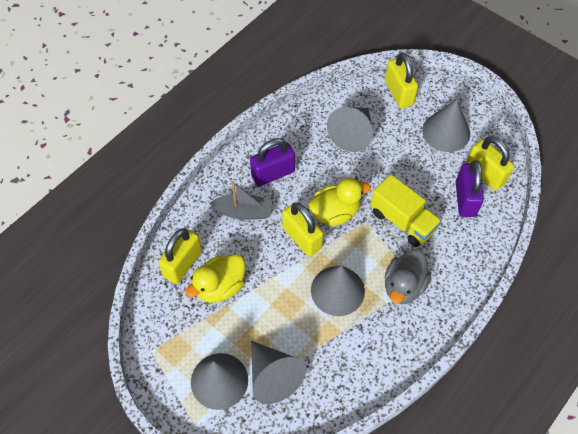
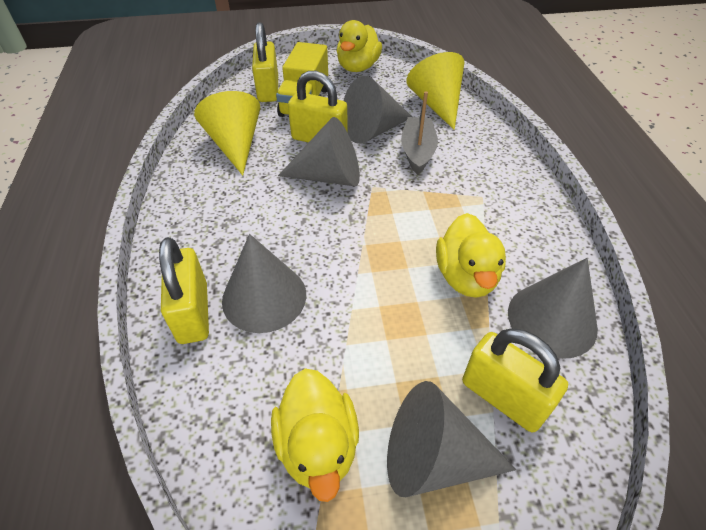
grey duck: [385,249,431,304] = 1 -> none = 0
purple padlock: [250,138,295,186] [456,160,484,217] = 2 -> none = 0
yellow cone: none = 0 -> [194,91,260,176] [406,52,465,130] = 2
yellow duck: [186,254,245,303] [308,178,371,226] = 2 -> [271,368,359,502] [337,20,382,72] [436,213,506,298] = 3

